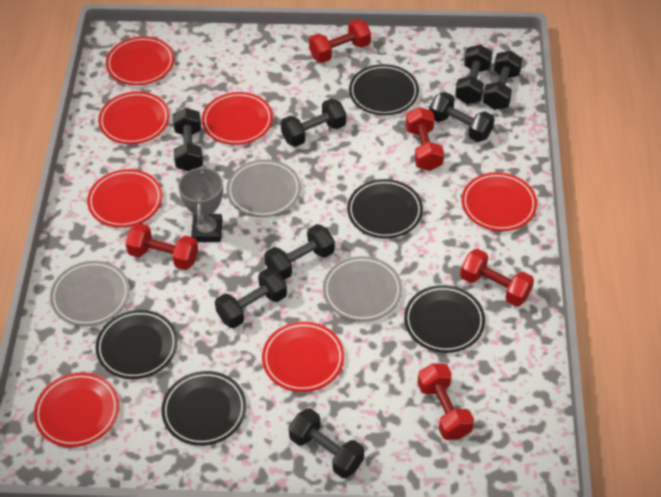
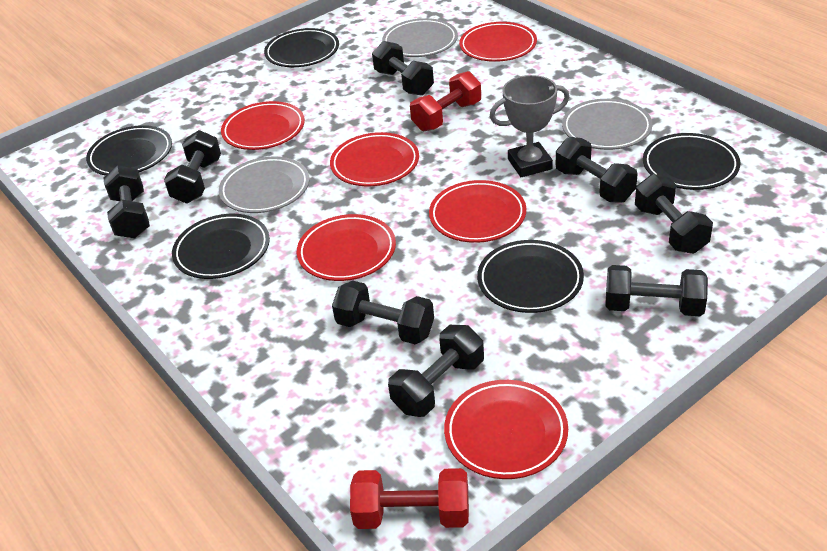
red dumbbell: [125,223,198,270] [309,19,371,63] [406,107,444,171] [417,364,474,440] [460,249,534,307] = 5 -> [350,468,469,529] [410,71,481,131] = 2
red plate: [34,372,119,447] [87,169,162,228] [98,91,170,144] [106,36,174,85] [202,92,273,145] [262,322,344,392] [462,172,537,231] = 7 -> [221,101,305,150] [297,214,396,281] [330,132,419,186] [429,180,526,243] [444,380,568,479] [459,22,537,62] = 6

